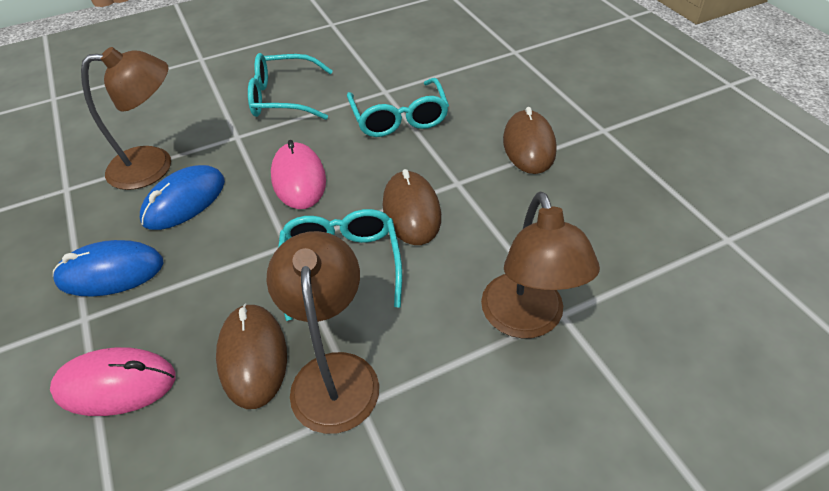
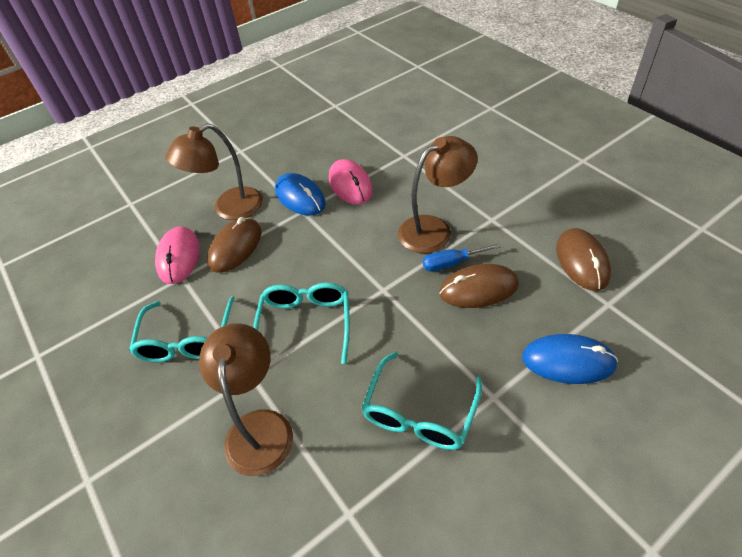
blue screwdriver: none = 0 -> [423,243,502,272] = 1

